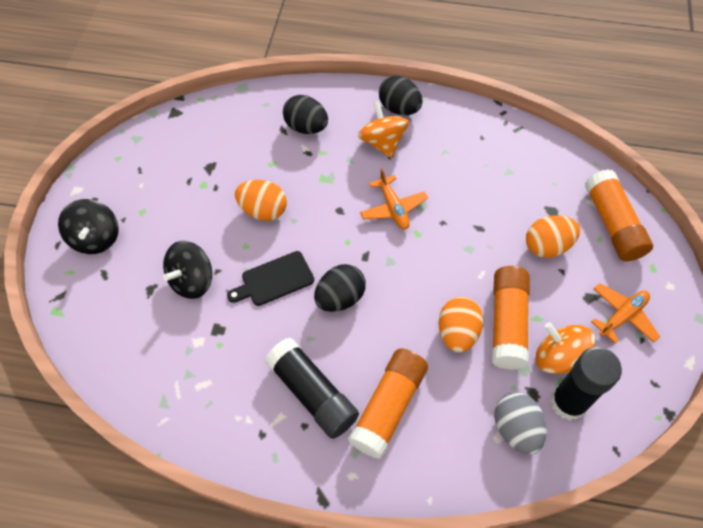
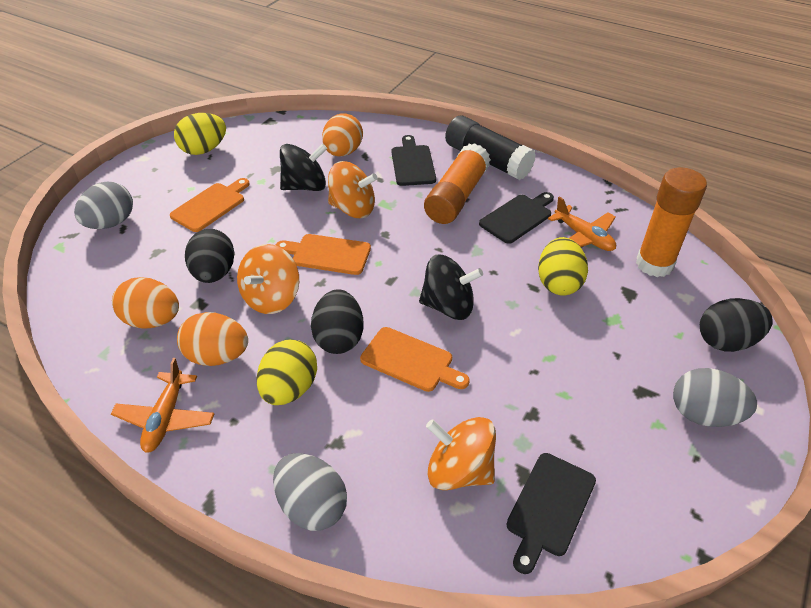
black cutting board: [227,251,314,306] = 1 -> [391,135,436,186] [479,192,554,244] [506,453,596,574] = 3
black glue stick: [265,338,359,439] [550,347,622,421] = 2 -> [445,115,536,180] = 1
grey egg: [494,392,546,455] = 1 -> [74,182,133,229] [273,453,347,531] [673,368,757,427] = 3
orange cutting board: none = 0 -> [170,178,250,232] [276,234,371,275] [360,327,470,392] = 3
orange glue stick: [348,348,428,459] [492,266,530,370] [585,169,653,262] = 3 -> [424,143,491,224] [636,168,707,277] = 2
orange spinning top: [358,101,409,158] [536,322,595,374] = 2 -> [237,244,299,314] [328,161,378,218] [426,417,496,490] = 3
yellow egg: none = 0 -> [174,113,226,155] [256,339,317,405] [538,237,588,295] = 3

